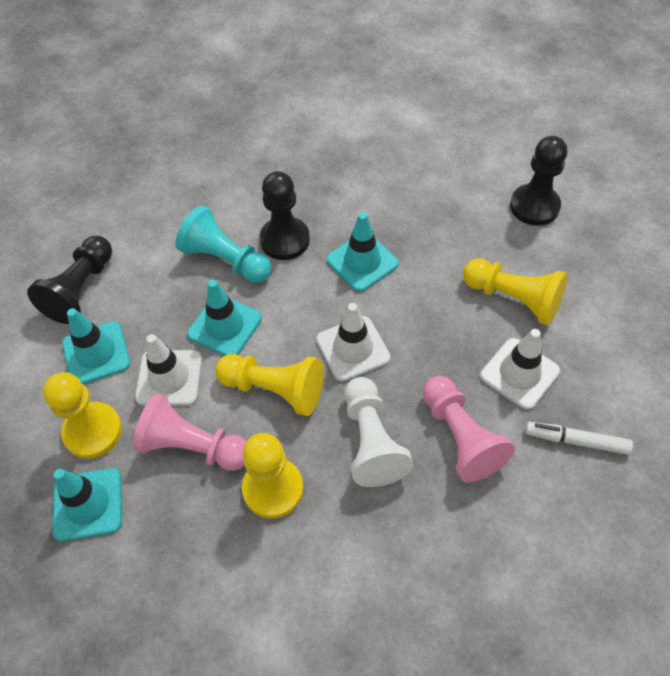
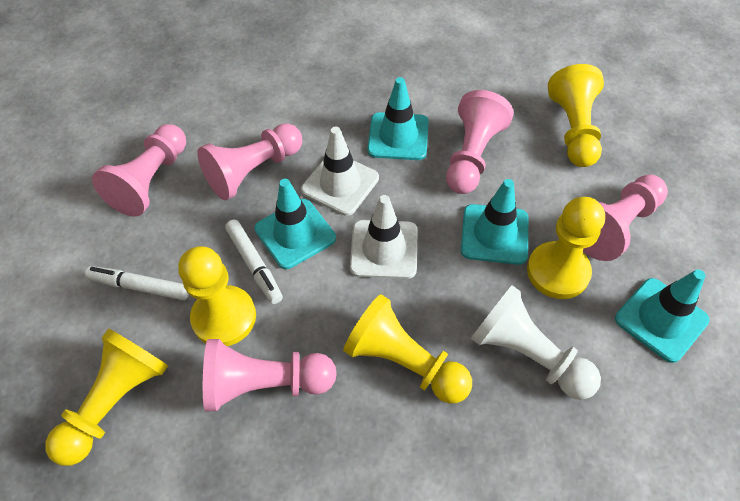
black pawn: [27,236,112,324] [260,171,310,260] [510,136,567,226] = 3 -> none = 0
pink pawn: [133,394,246,471] [423,376,515,483] = 2 -> [92,124,186,216] [197,123,302,200] [203,339,337,411] [446,90,514,194] [583,175,668,261] = 5
turquoise pawn: [176,206,271,283] = 1 -> none = 0
white marker: [525,422,633,455] = 1 -> [85,266,189,300] [225,220,283,304] = 2
white traffic cone: [135,334,202,406] [316,303,390,382] [480,329,560,410] = 3 -> [301,126,379,216] [350,195,418,279] = 2
yellow pawn: [43,372,122,459] [215,354,323,416] [242,433,303,519] [463,258,568,325] = 4 -> [45,328,168,466] [178,246,256,346] [343,294,472,404] [527,197,605,299] [548,64,604,167] = 5

